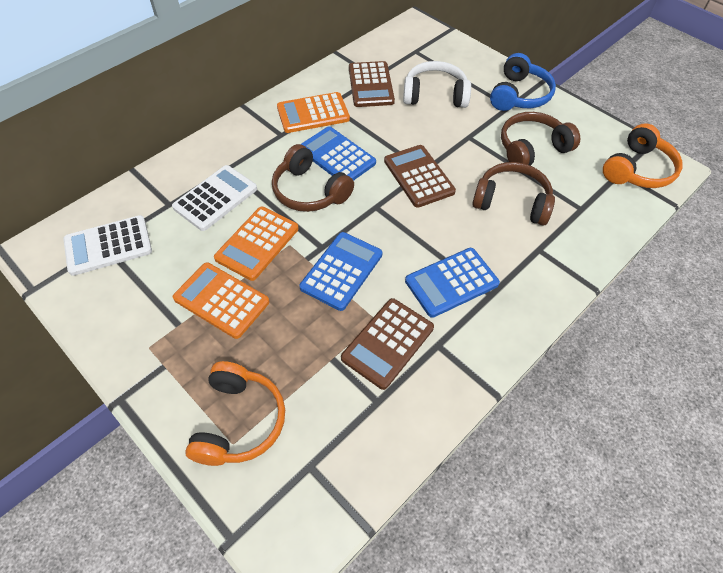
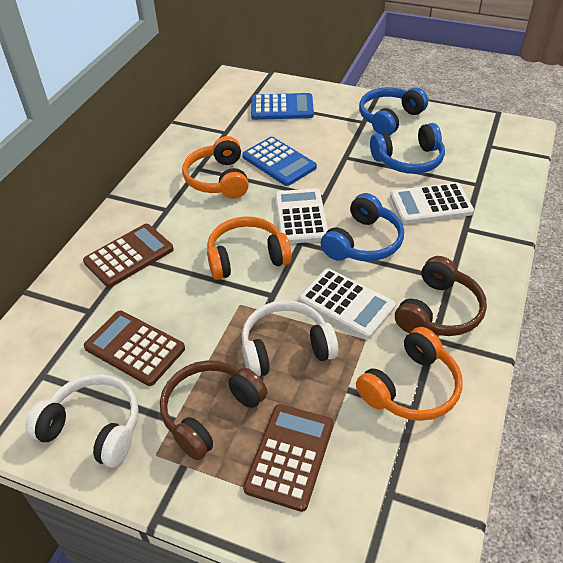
blue calculator: [299,232,382,311] [301,126,376,181] [405,248,500,318] = 3 -> [242,137,317,186] [251,93,314,120] = 2
blue headphones: [490,53,556,111] = 1 -> [320,193,404,261] [359,87,428,136] [370,123,445,174] = 3
brown headphones: [272,144,354,212] [472,162,555,225] [501,112,580,166] = 3 -> [160,360,267,460] [395,256,487,336] = 2
orange calculator: [173,262,269,339] [214,207,299,281] [277,92,350,133] = 3 -> none = 0
orange headphones: [185,361,285,466] [603,123,682,188] = 2 -> [182,136,249,198] [207,216,292,280] [356,327,463,421] = 3
white calculator: [63,215,152,276] [172,165,257,231] = 2 -> [275,188,328,244] [299,268,396,339] [390,183,474,224] = 3
white headphones: [403,61,471,108] = 1 -> [25,374,139,468] [242,300,338,376] = 2

